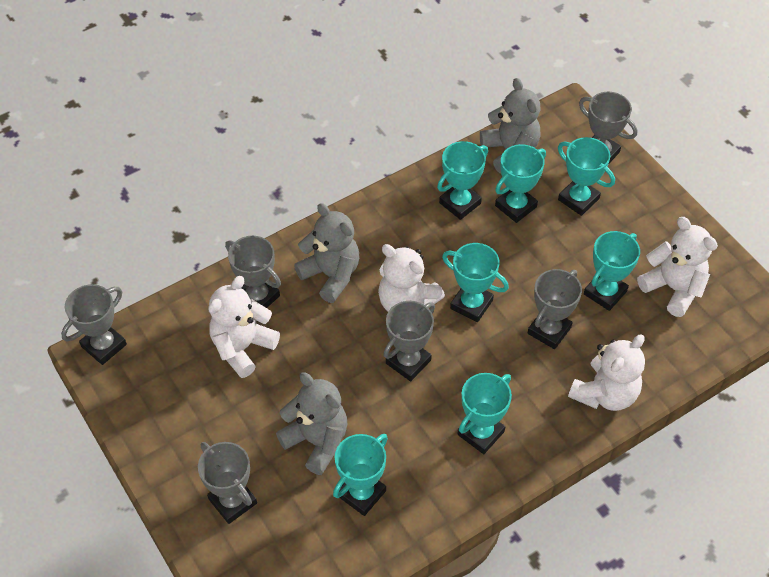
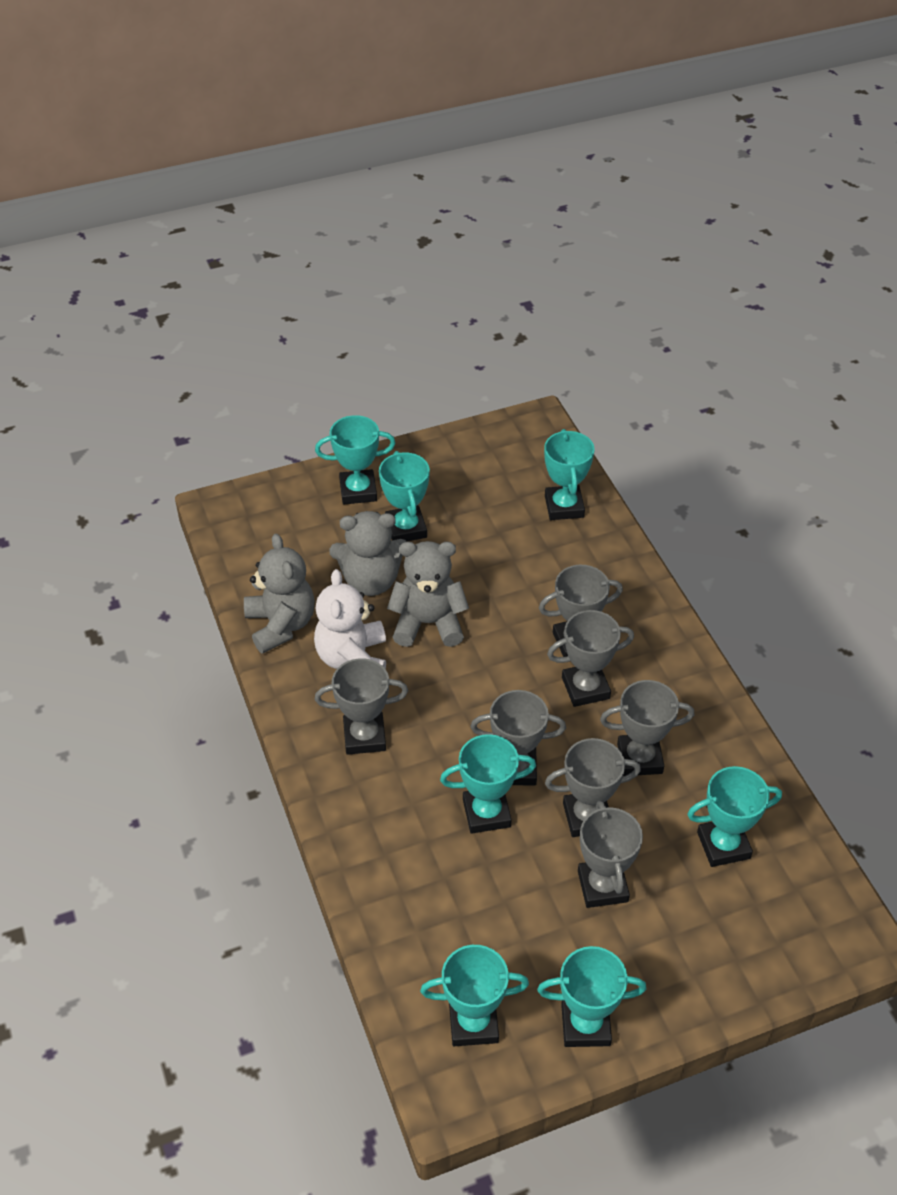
grey trophy: [61,284,127,365] [198,442,257,524] [225,236,281,308] [383,301,435,381] [528,269,582,349] [579,92,637,163] = 6 -> [315,658,408,755] [471,690,566,786] [539,565,623,657] [545,738,641,837] [547,610,634,707] [578,801,643,908] [600,680,694,776] = 7
white teddy bear: [208,276,280,378] [378,244,445,311] [568,334,645,411] [637,217,718,317] = 4 -> [314,569,386,669] = 1

